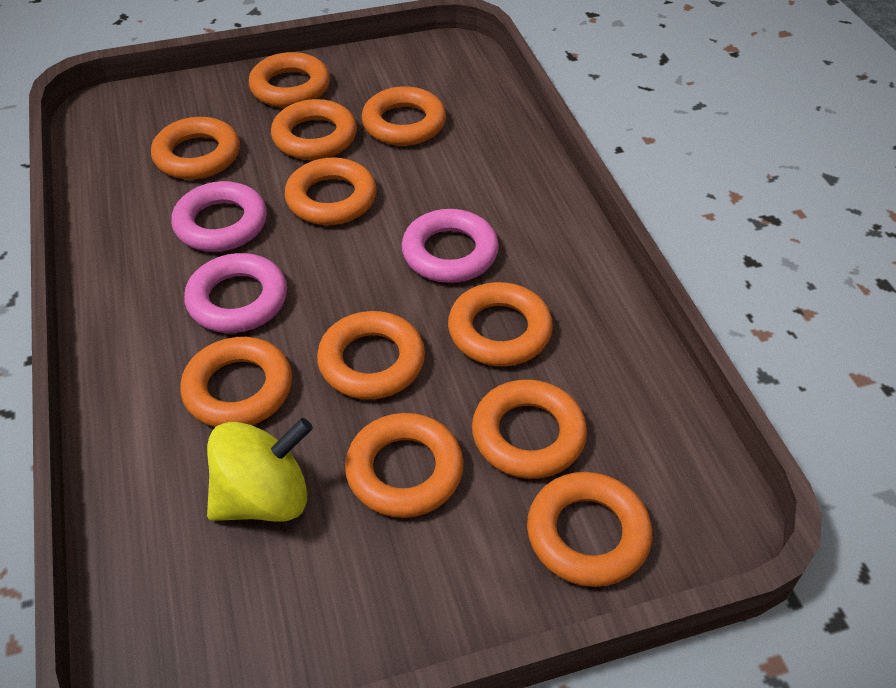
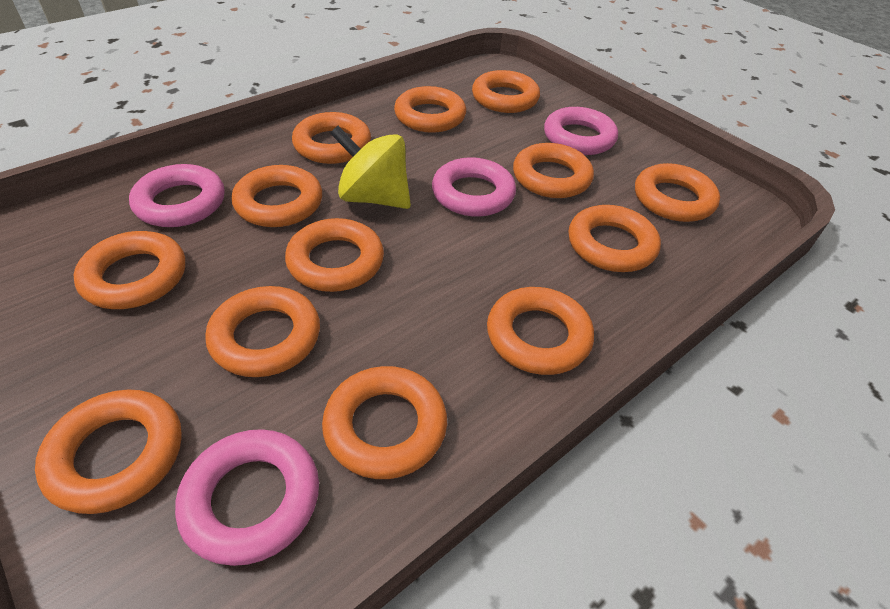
orange ring: [151,117,240,179] [180,337,292,427] [249,52,330,108] [271,99,357,160] [284,158,377,225] [317,311,425,400] [345,413,464,518] [362,86,446,146] [448,282,553,366] [472,379,587,479] [527,472,653,587] = 11 -> [35,389,182,514] [74,231,185,309] [205,286,320,377] [231,165,322,227] [285,218,384,292] [292,112,371,164] [322,366,447,479] [394,86,466,133] [472,70,540,113] [487,287,594,375] [513,143,594,198] [568,205,661,272] [635,163,720,222] = 13
pink ring: [172,181,267,252] [184,253,287,333] [402,209,499,283] = 3 -> [129,164,225,227] [175,429,319,566] [432,157,516,217] [544,107,618,155] = 4

